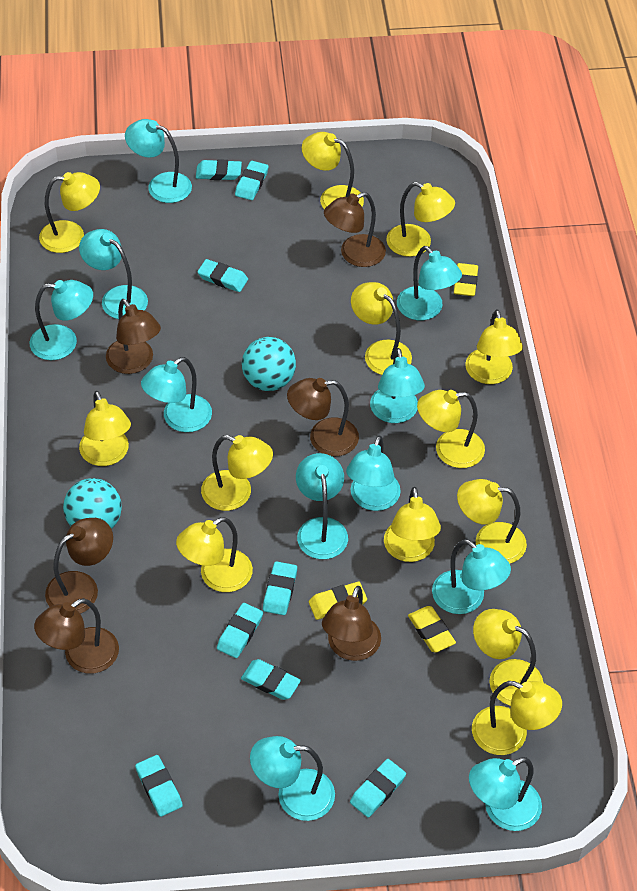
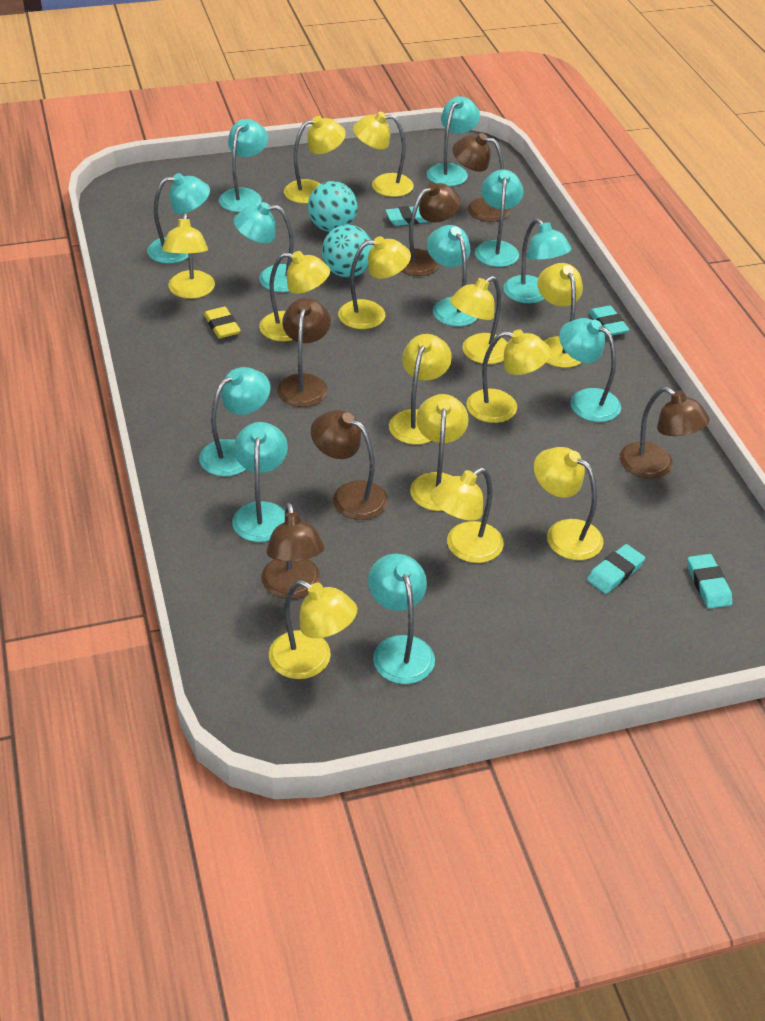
turquoise eraser: [135,755,183,817] [196,159,242,180] [197,259,248,292] [217,603,263,658] [235,161,268,200] [241,659,301,700] [263,561,297,615] [350,759,406,817] = 8 -> [385,206,428,226] [587,544,645,594] [589,305,630,336] [688,554,732,609] = 4
yellow eraser: [309,582,367,620] [408,606,456,653] [454,263,478,296] = 3 -> [204,307,241,338] = 1

